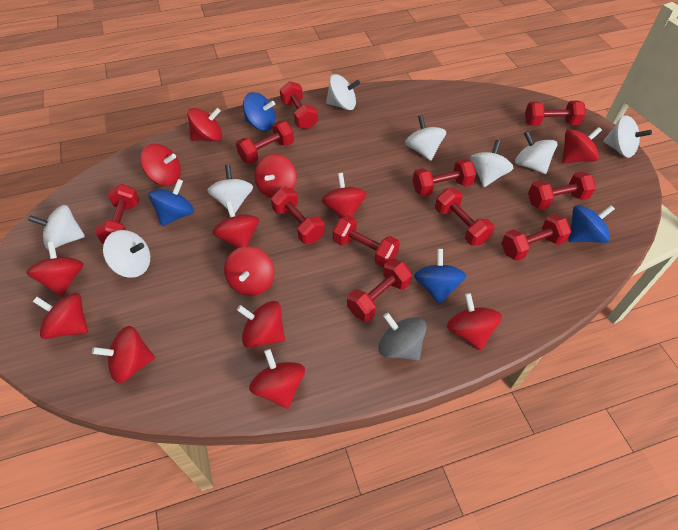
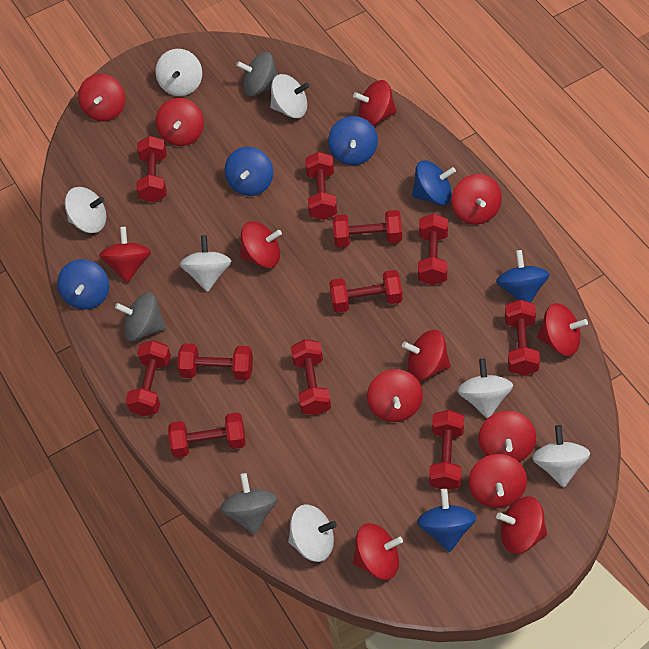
blue spinning top: [148,179,194,226] [243,92,275,131] [414,249,466,304] [568,205,615,243] = 4 -> [57,259,109,310] [224,147,273,196] [328,116,378,165] [412,160,456,205] [417,489,476,552] [496,250,549,302] = 6
grey spinning top: [378,313,427,361] = 1 -> [115,292,166,341] [220,473,278,535] [236,52,278,96] = 3
white spinning top: [28,205,85,250] [103,230,150,278] [207,165,253,213] [326,74,360,110] [405,115,446,161] [470,140,514,187] [515,131,557,174] [603,115,652,158] = 8 -> [65,187,106,233] [155,49,202,96] [180,235,231,292] [270,74,309,118] [288,505,337,562] [457,359,513,419] [532,425,590,487] = 7

